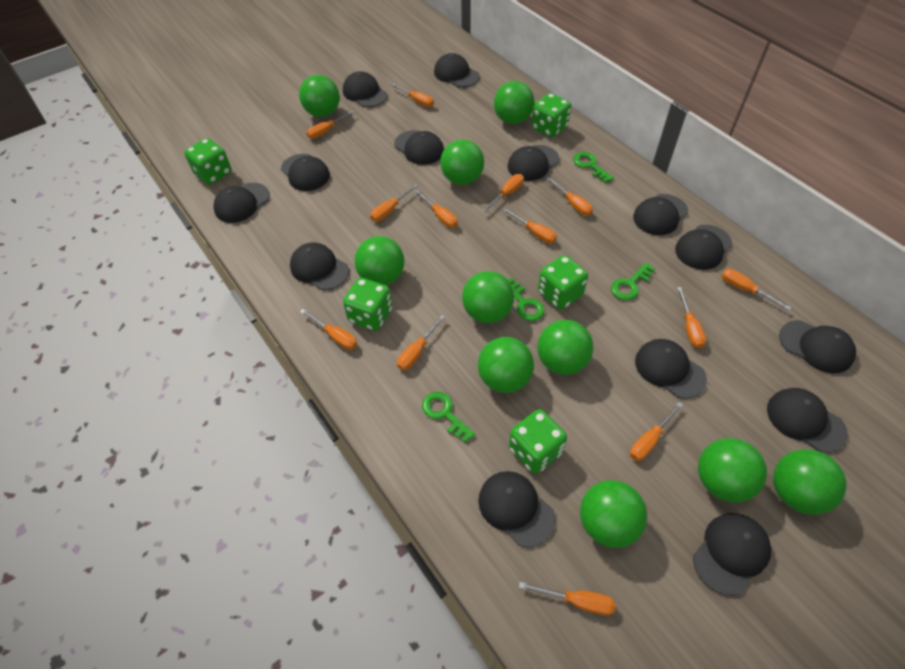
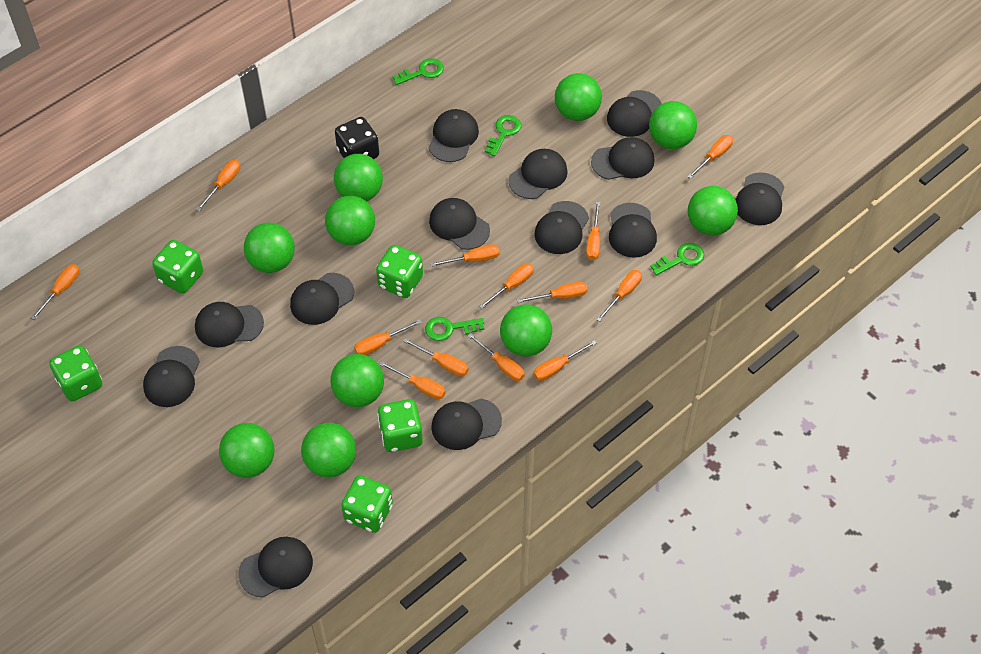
black cap: [213,183,270,223] [281,154,330,191] [290,242,349,290] [343,71,387,107] [394,130,444,165] [434,53,480,87] [478,471,555,547] [507,145,559,181] [633,194,688,235] [635,339,707,399] [675,225,732,270] [693,513,771,596] [767,388,848,453] [779,320,856,373] = 14 -> [143,346,200,407] [195,302,264,347] [238,537,313,598] [290,273,354,325] [429,109,479,162] [429,198,490,250] [431,399,502,450] [509,149,568,199] [535,201,589,254] [591,137,655,180] [607,90,662,137] [609,203,657,258] [735,172,784,225] = 13
black dice: none = 0 -> [335,117,379,159] = 1

